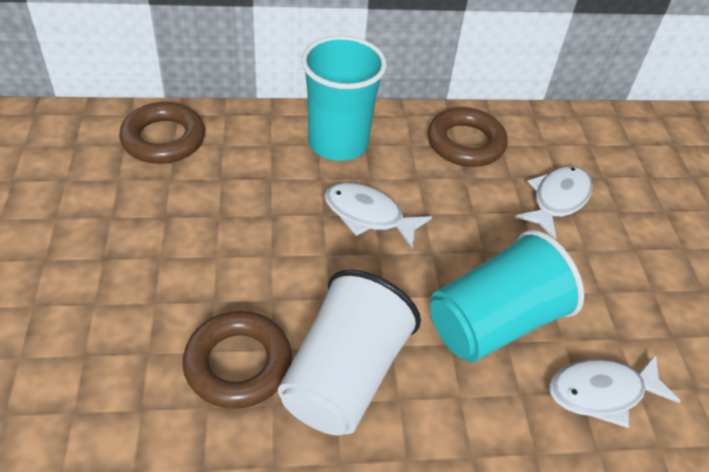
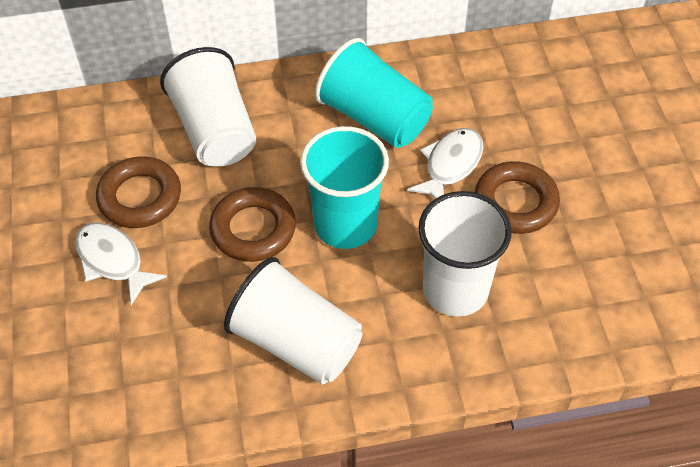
white cup: [278,269,421,435] = 1 -> [160,47,256,167] [224,257,362,384] [419,191,512,317] = 3
white fish: [324,183,432,249] [515,166,593,240] [549,354,681,428] = 3 -> [75,222,167,305] [407,128,483,199] = 2

